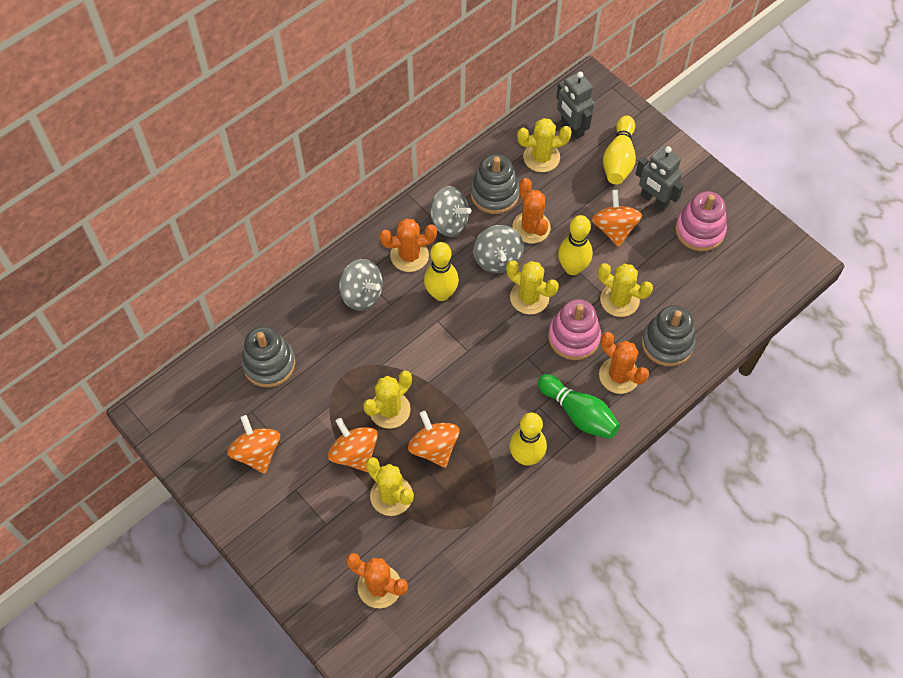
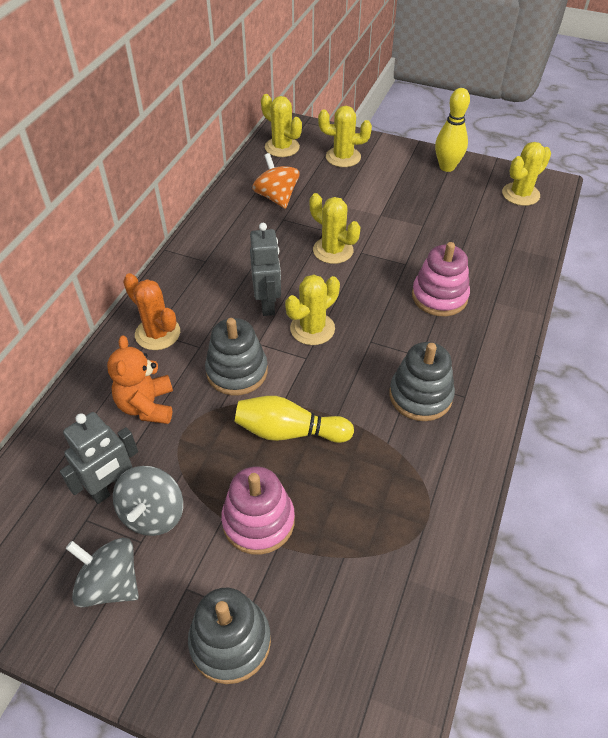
green bowling pin: [537,374,620,439] = 1 -> none = 0
grey spinning top: [339,259,383,311] [430,186,471,237] [474,225,524,273] = 3 -> [66,537,139,608] [113,466,183,536] = 2
orange cactus: [346,553,408,608] [379,219,437,272] [512,178,551,243] [599,332,649,394] = 4 -> [123,273,180,350] = 1
orange spinning top: [227,415,280,474] [328,418,378,472] [408,411,459,468] [592,190,642,247] = 4 -> [252,153,300,209] = 1
orange teddy bear: none = 0 -> [107,335,173,424] = 1
yellow bowling pin: [424,242,459,301] [510,413,547,465] [558,215,593,275] [603,116,636,184] = 4 -> [235,396,354,443] [435,88,470,172] = 2

